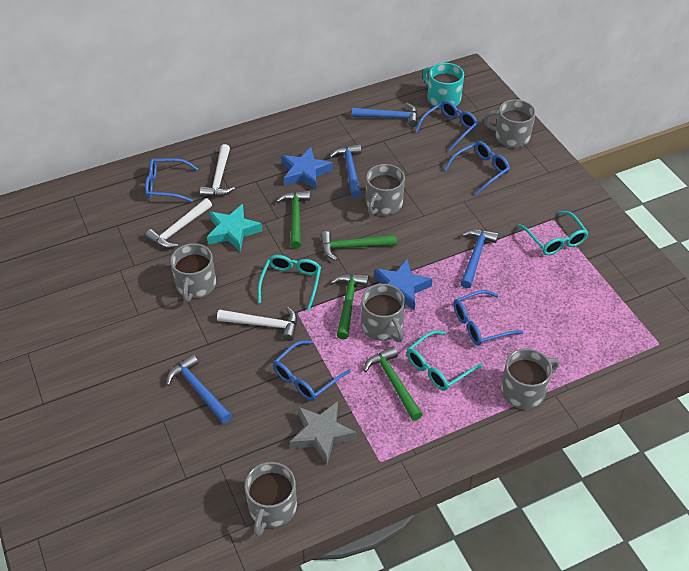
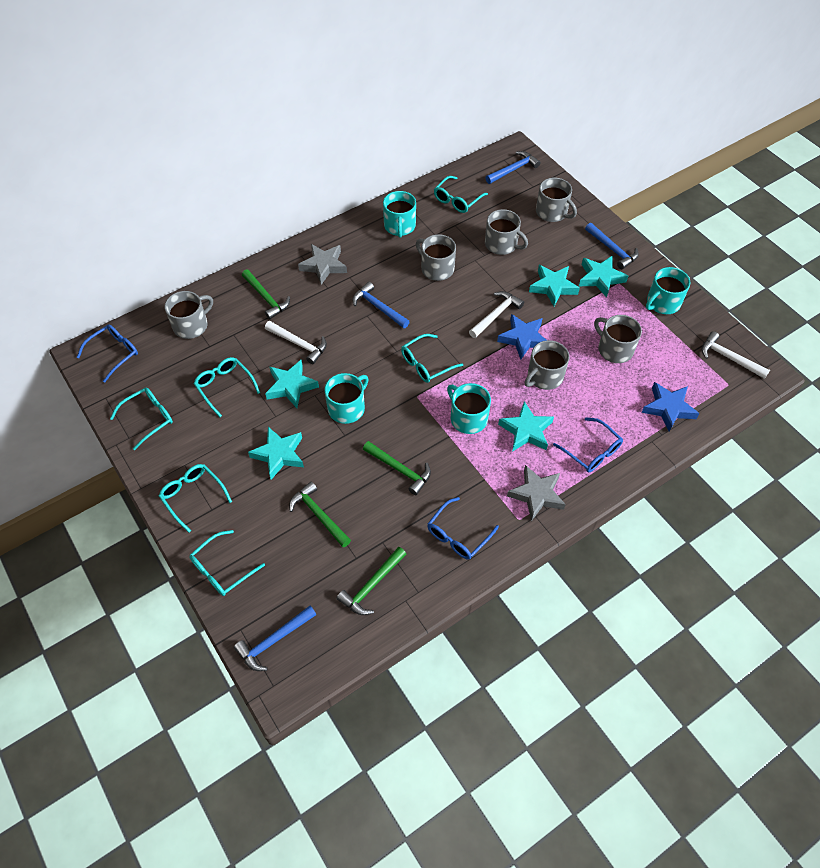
blue glasses: [145,158,198,202] [273,340,351,401] [415,101,478,151] [444,141,510,195] [453,290,523,346] = 5 -> [77,325,138,383] [427,497,499,560] [553,418,623,473] = 3
grey star: [290,401,357,464] = 1 -> [298,244,347,285] [507,465,566,521] = 2
turquoise glasses: [258,255,321,311] [407,330,483,391] [518,211,588,255] = 3 -> [110,388,173,450] [159,464,232,532] [189,530,265,596] [194,357,260,417] [401,334,463,383] [434,176,488,213] = 6
turquoise mug: [422,63,464,109] = 1 -> [325,373,369,424] [383,191,416,238] [447,383,491,434] [646,267,690,314] = 4
turquoise star: [207,204,262,252] = 1 -> [248,427,304,480] [265,360,319,408] [498,401,554,452] [529,265,580,306] [579,256,628,298] = 5

